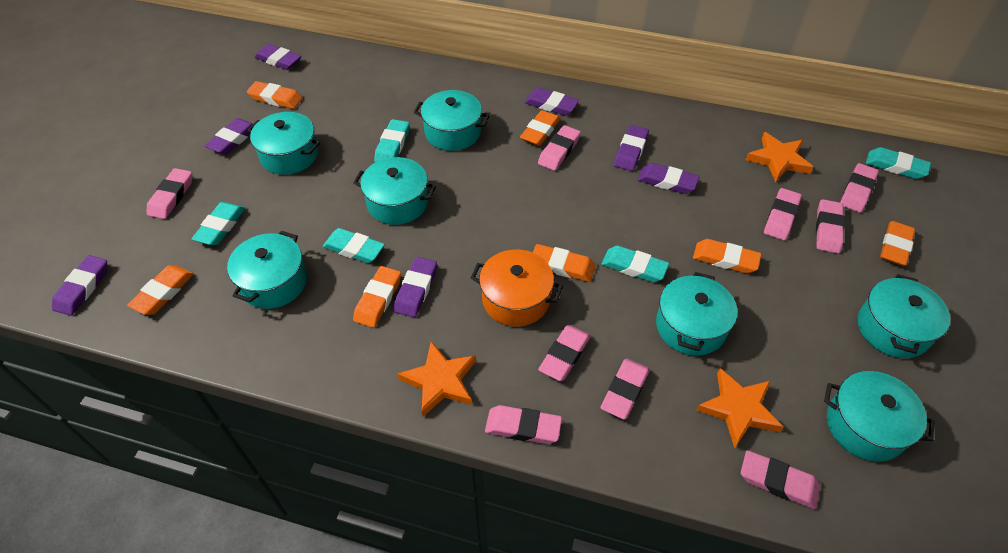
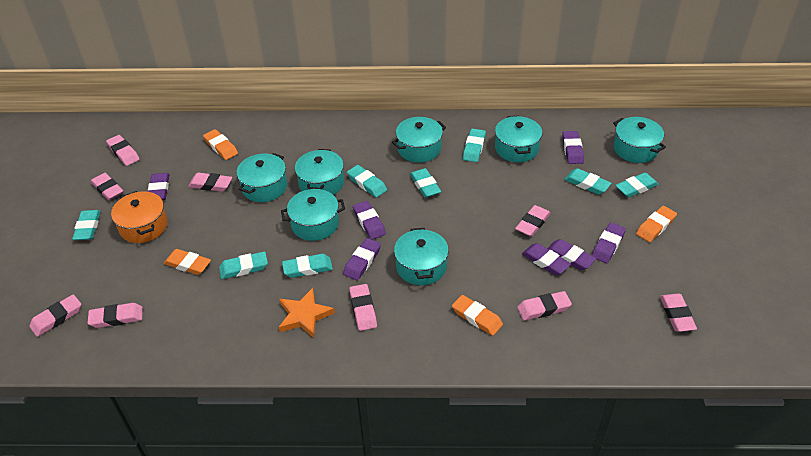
orange eraser: [127,265,194,315] [247,81,303,109] [353,266,401,328] [520,110,561,146] [533,244,595,282] [693,239,761,273] [880,221,915,266] = 7 -> [164,249,211,275] [203,129,238,160] [452,295,503,336] [636,206,677,242] = 4
orange star: [397,341,476,417] [696,368,784,448] [746,132,813,183] = 3 -> [279,288,335,338] = 1
turquoise eraser: [192,202,245,245] [323,228,385,263] [374,119,410,162] [601,245,669,282] [866,147,931,179] = 5 -> [72,210,101,240] [219,251,268,279] [282,254,333,278] [347,165,387,198] [410,168,441,198] [463,129,486,162] [564,168,611,195] [615,172,659,198] = 8

